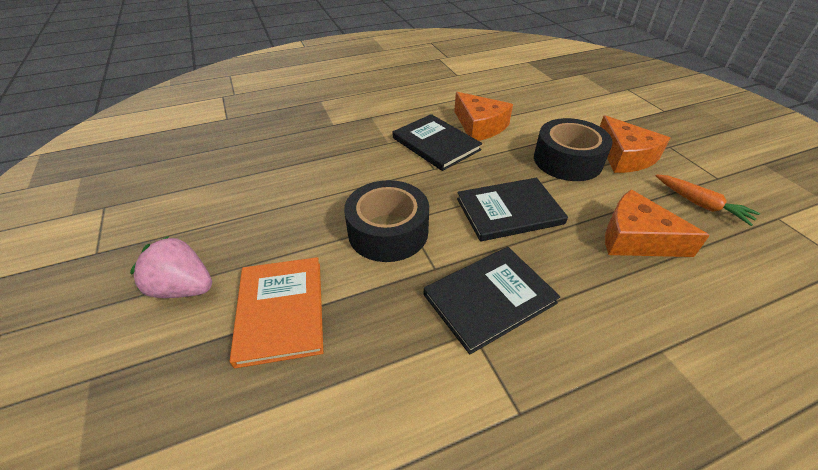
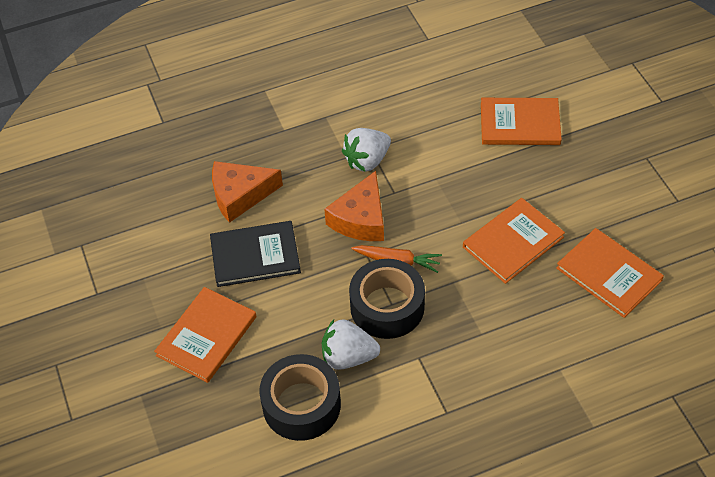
black book: [393,114,482,171] [424,247,560,354] [457,178,568,242] = 3 -> [210,221,301,287] = 1
orange book: [230,257,323,368] = 1 -> [154,287,257,383] [463,198,565,284] [481,98,562,145] [556,228,664,318] = 4
orange cheese: [454,92,513,141] [600,115,670,173] [605,190,710,257] = 3 -> [212,161,283,223] [324,171,384,241] = 2
pink strawberry: [130,236,212,298] = 1 -> none = 0
white strawberry: none = 0 -> [322,319,380,370] [342,128,391,172] = 2

